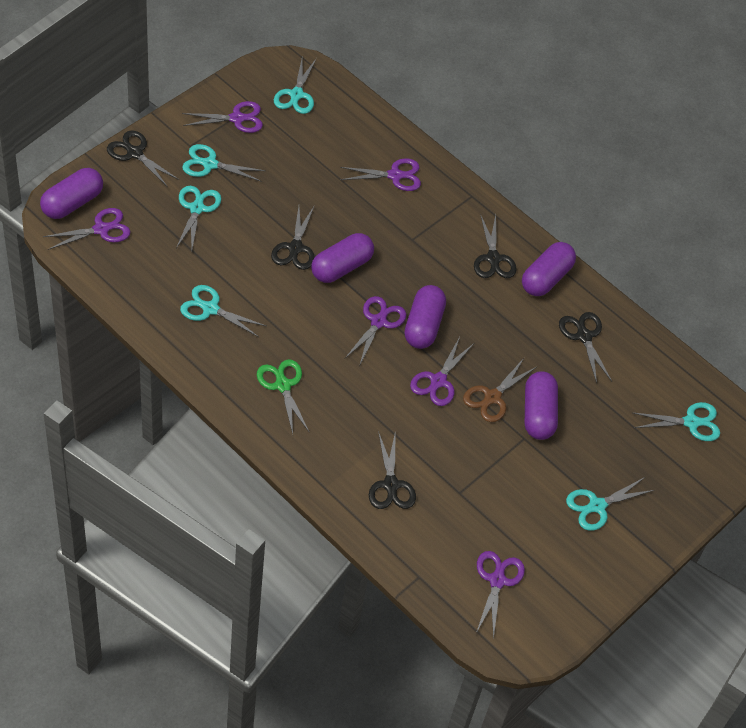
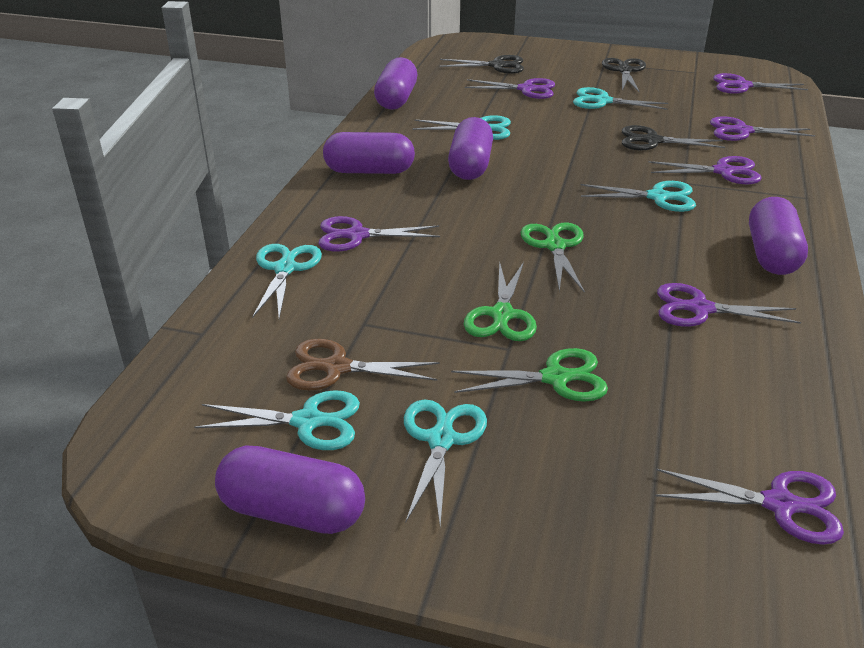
black scissors: [107,130,179,187] [271,206,315,270] [369,430,416,509] [474,214,517,278] [559,312,612,383] = 5 -> [439,55,524,73] [602,58,646,93] [622,125,725,150] = 3
green scissors: [257,359,310,434] = 1 -> [451,348,608,402] [464,261,537,341] [520,222,585,293] = 3
purple scissors: [43,208,131,250] [182,101,263,133] [340,158,421,191] [345,296,406,366] [410,337,473,406] [476,551,525,640] = 6 -> [318,216,440,252] [465,78,555,99] [649,156,762,184] [655,469,844,545] [657,283,801,327] [710,116,815,141] [713,73,808,94] = 7

